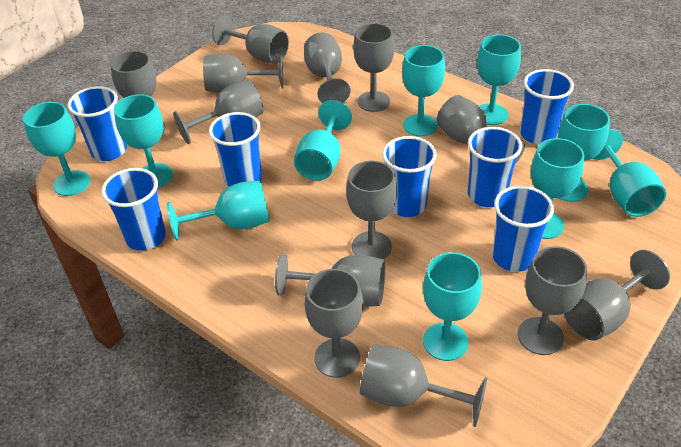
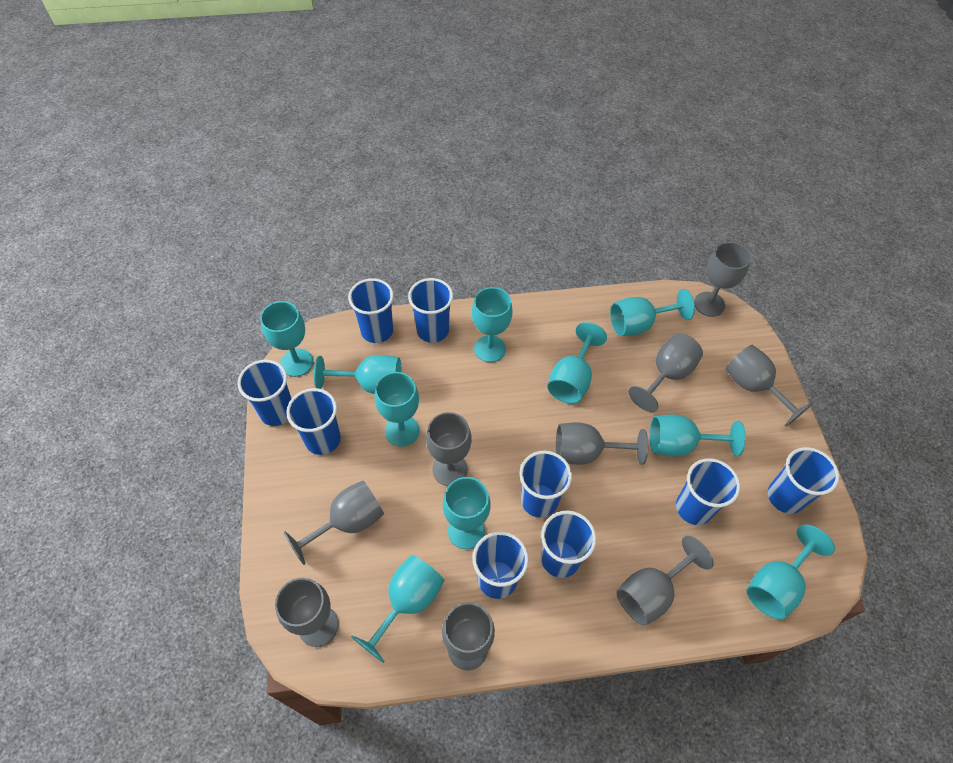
blue cup: [68,86,127,161] [101,168,166,250] [209,112,262,187] [382,136,437,217] [468,127,522,207] [492,185,554,272] [520,69,574,145] = 7 -> [238,360,292,426] [286,388,341,455] [348,278,394,343] [408,278,453,343] [473,531,529,599] [519,451,572,518] [541,510,596,578] [676,458,740,525] [768,447,839,514] = 9
grey goblet: [110,51,166,133] [173,80,263,144] [203,54,283,93] [212,15,289,63] [275,253,385,307] [304,33,350,103] [305,269,363,378] [346,161,397,259] [353,23,395,112] [360,344,488,427] [437,95,525,164] [518,246,587,355] [564,250,670,341] = 13 -> [275,578,339,647] [284,481,384,565] [426,412,472,486] [442,602,495,670] [556,422,648,465] [616,536,714,626] [628,333,703,412] [694,242,751,317] [726,345,813,427] = 9

